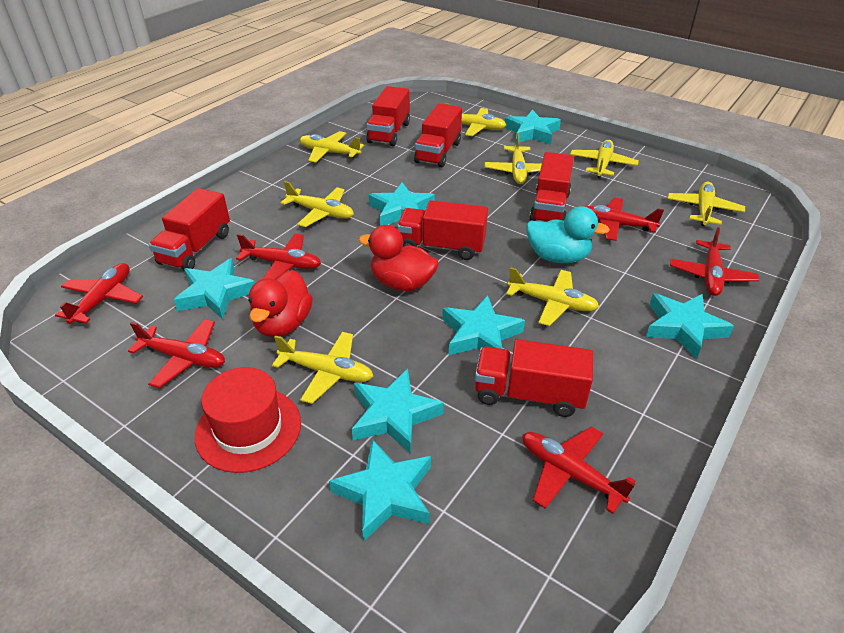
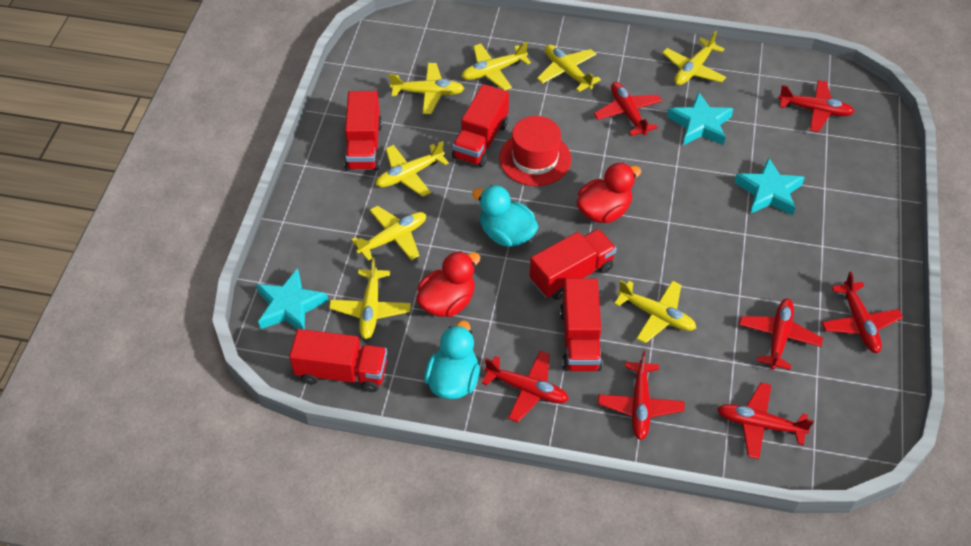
red plane: [55,263,143,324] [128,319,225,388] [236,234,321,280] [522,426,635,514] [584,198,664,241] [670,227,759,296] = 6 -> [482,351,569,422] [594,82,662,136] [598,351,685,440] [717,383,814,459] [739,298,823,370] [778,80,854,132] [821,272,903,353] = 7
red truck: [149,188,230,271] [366,86,410,146] [397,200,488,260] [414,104,462,167] [475,339,593,417] [529,152,574,222] = 6 -> [289,329,387,392] [344,91,382,171] [452,84,509,167] [530,229,617,300] [560,279,603,371] = 5
turquoise duck: [526,206,610,263] = 1 -> [424,321,480,399] [472,185,538,247] = 2
turquoise star: [174,258,255,320] [329,439,431,541] [352,369,444,454] [369,182,435,226] [442,296,525,355] [504,109,561,145] [646,293,734,359] = 7 -> [256,268,328,329] [667,92,733,145] [734,157,805,216] = 3

